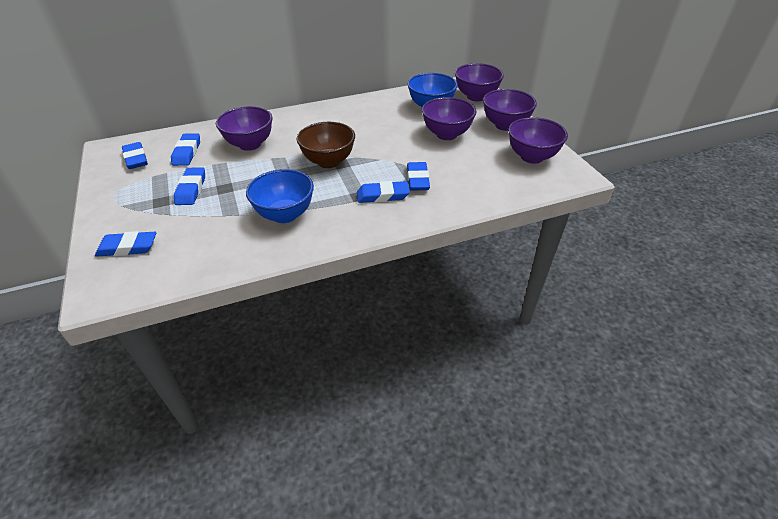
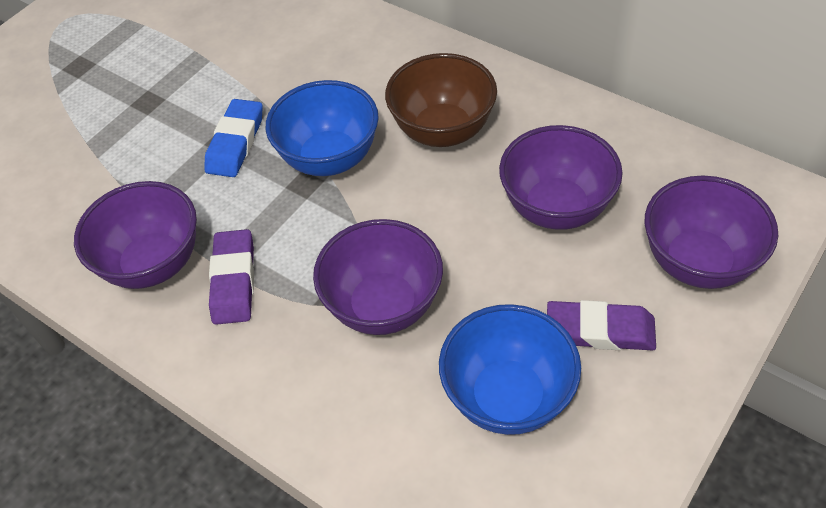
blue eraser: [95,231,156,257] [122,142,148,169] [171,133,200,166] [174,167,205,205] [357,181,410,203] [407,162,430,191] = 6 -> [204,99,263,177] = 1
purple bowl: [216,106,273,151] [422,97,476,140] [455,63,504,101] [483,89,537,131] [508,117,568,164] = 5 -> [74,181,197,289] [313,219,443,335] [499,125,623,230] [645,176,778,289] = 4
purple eraser: none = 0 -> [209,229,254,325] [547,300,656,350] = 2

